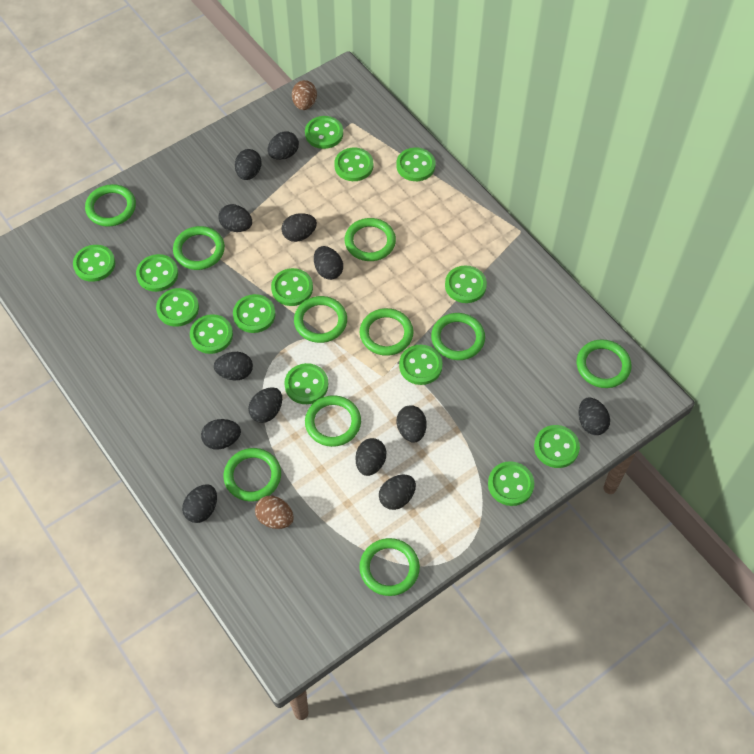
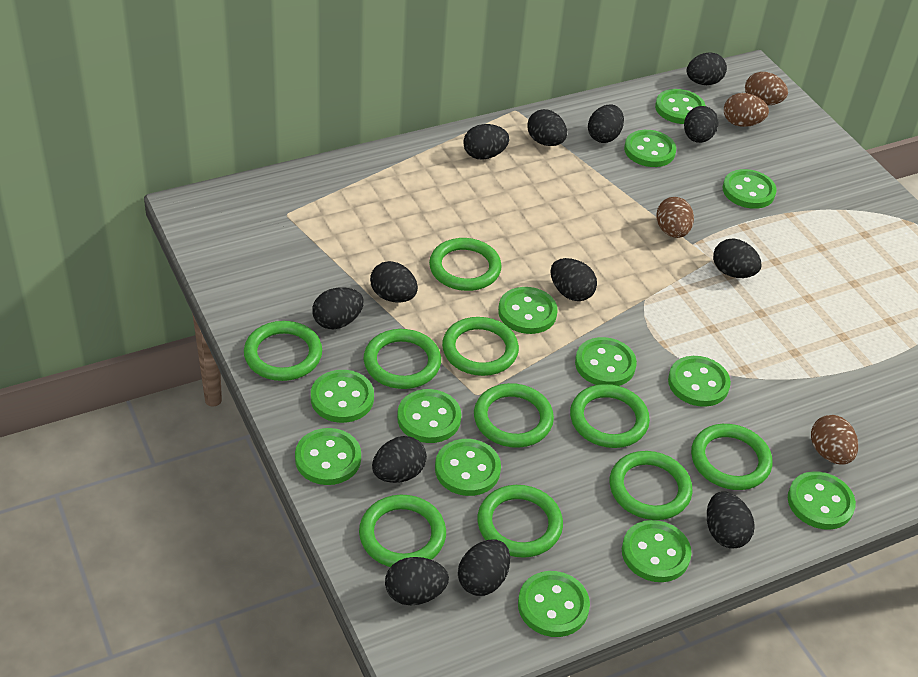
brown egg: [255,496,294,529] [292,80,317,110] = 2 -> [656,197,694,238] [724,93,769,127] [745,72,788,105] [811,415,858,465] = 4
green button: [73,245,115,282] [136,254,178,292] [156,288,199,327] [190,314,233,354] [233,294,276,333] [271,268,313,306] [284,363,328,404] [305,116,343,149] [334,147,373,181] [396,148,435,181] [399,345,443,385] [445,266,487,303] [488,461,534,506] [534,425,580,468] = 14 -> [295,428,361,485] [311,370,374,423] [397,389,461,443] [435,439,501,496] [498,287,558,334] [518,571,590,637] [575,337,637,386] [622,520,692,582] [624,130,676,167] [655,89,706,124] [668,356,731,407] [723,169,777,209] [788,471,856,530] = 13

